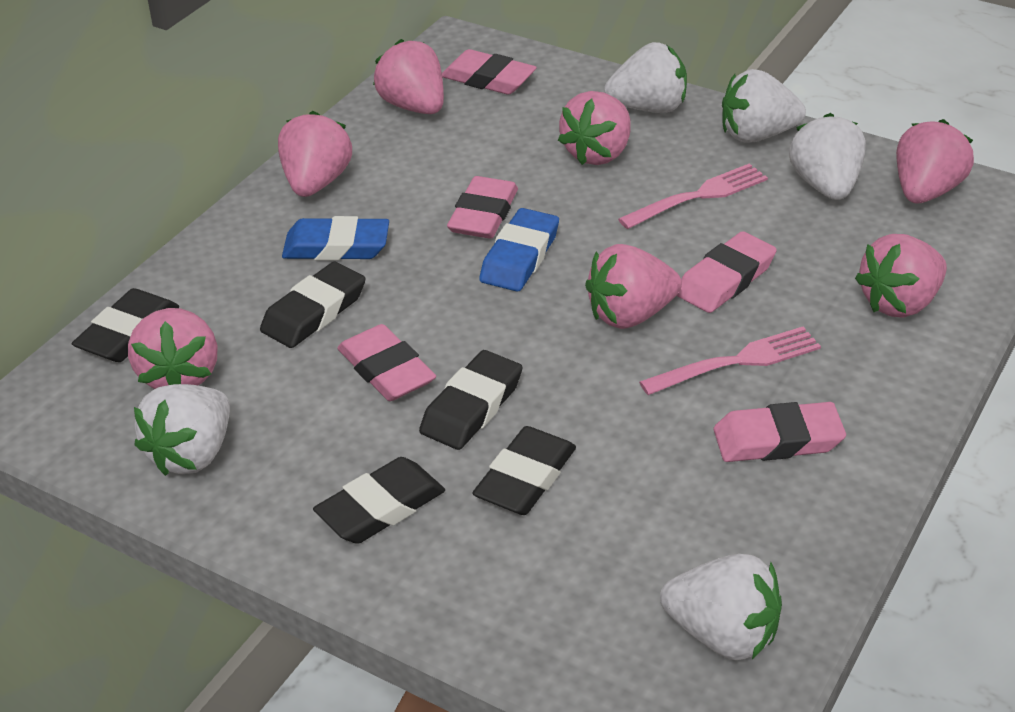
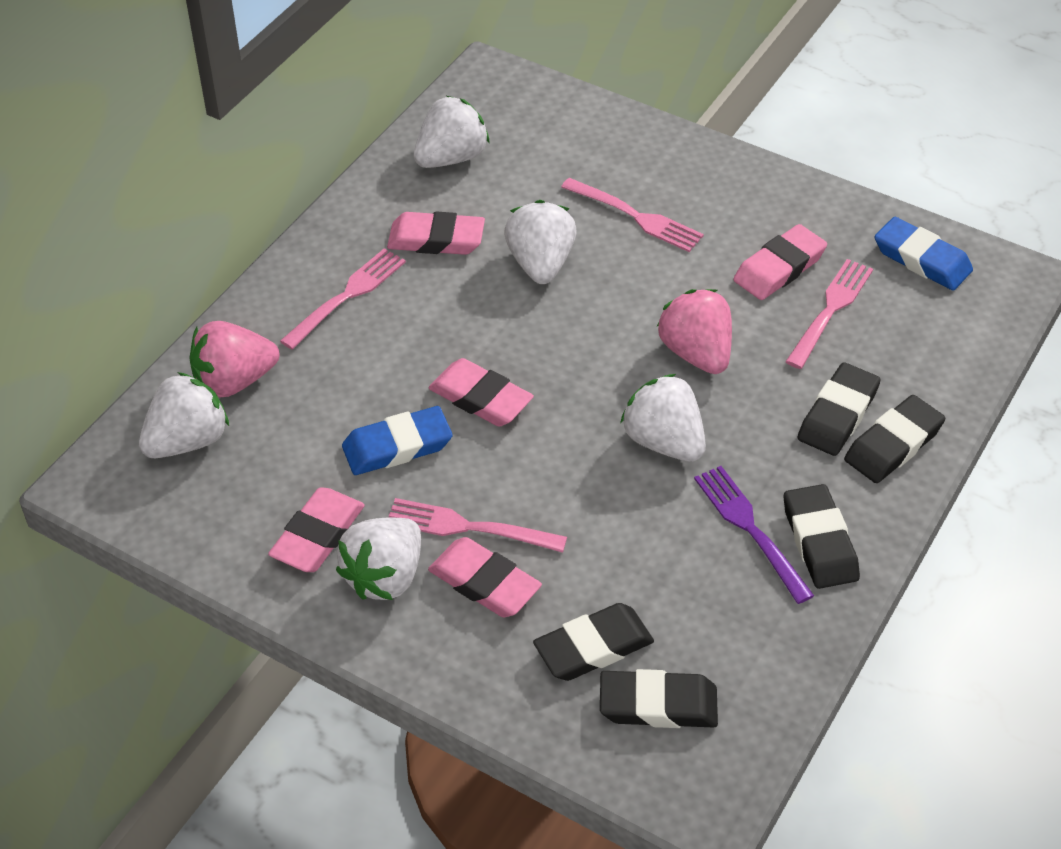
pink fork: [618,163,768,229] [639,327,821,395] = 2 -> [280,248,406,350] [389,498,567,553] [561,178,704,252] [785,259,873,369] = 4
pink strawberry: [128,308,218,389] [278,111,352,197] [373,39,444,114] [558,91,631,165] [585,244,682,329] [855,234,947,318] [896,119,974,203] = 7 -> [189,321,280,397] [657,289,732,374] = 2
purple fork: none = 0 -> [694,466,814,604] = 1

